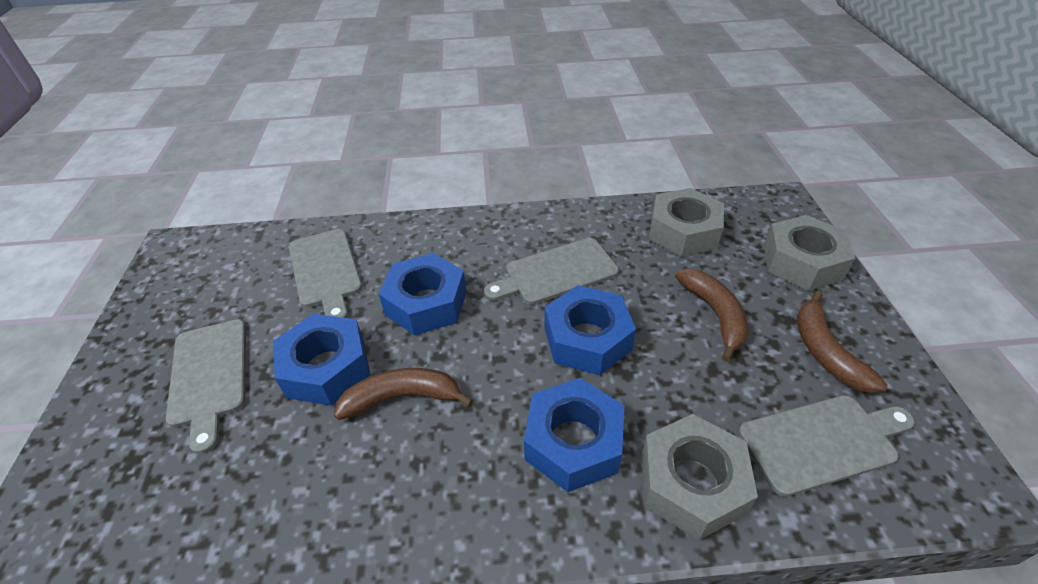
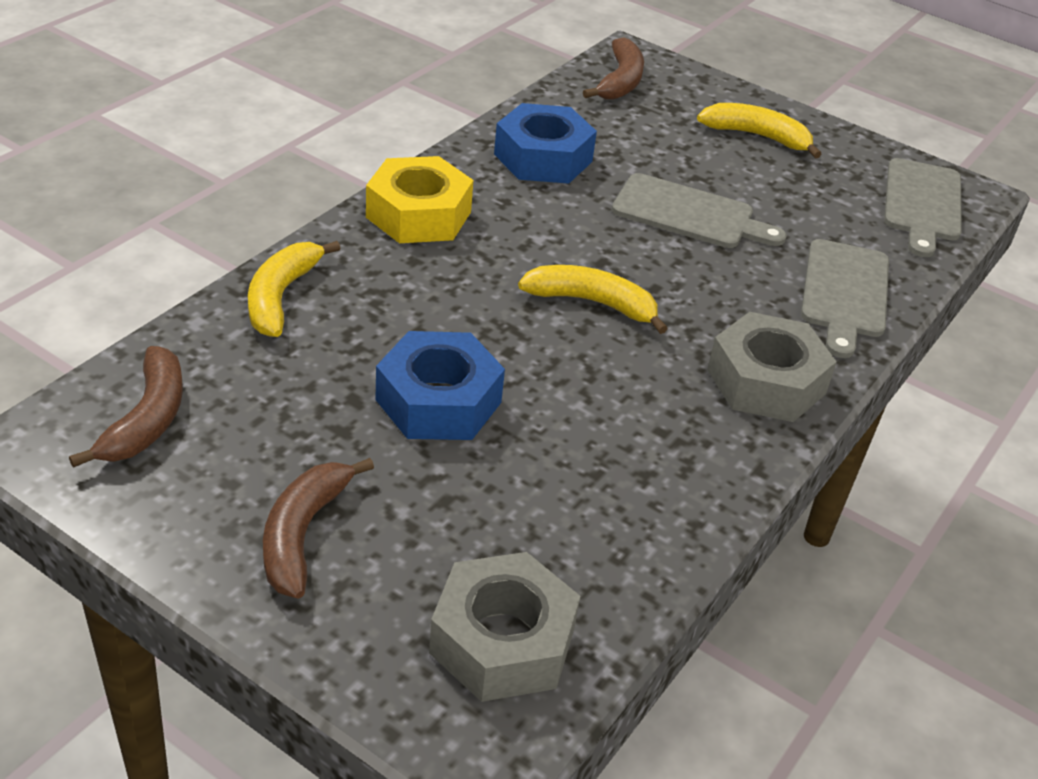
blue nut: [273,314,370,406] [379,253,467,336] [524,378,624,492] [544,285,636,375] = 4 -> [375,331,505,440] [494,103,597,184] = 2
grey cutting board: [166,319,246,454] [289,229,362,318] [484,238,619,305] [738,395,915,497] = 4 -> [612,173,786,248] [801,239,889,358] [884,158,962,257] = 3
grey nut: [641,414,758,540] [649,188,724,257] [764,215,855,291] = 3 -> [429,552,580,702] [707,312,837,422] = 2
yellow banana: none = 0 -> [248,241,341,337] [518,265,668,334] [697,103,822,158] = 3
yellow nut: none = 0 -> [366,156,473,243] = 1

